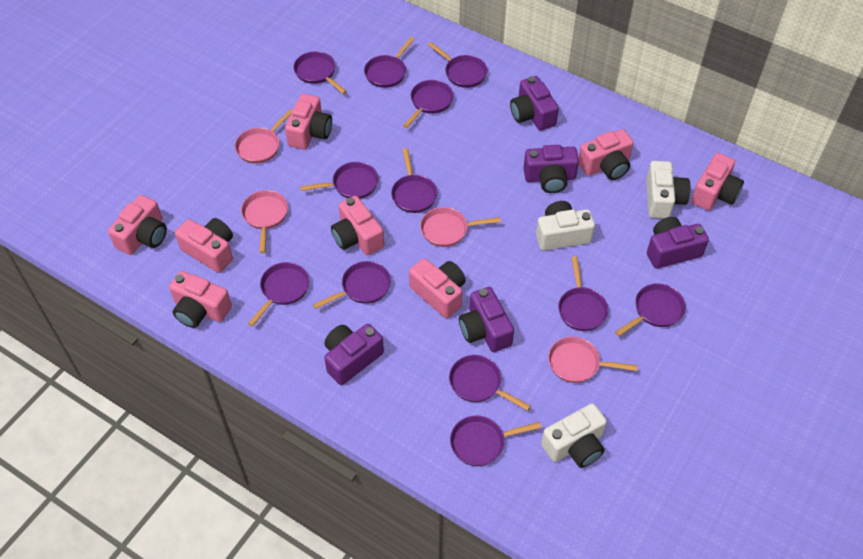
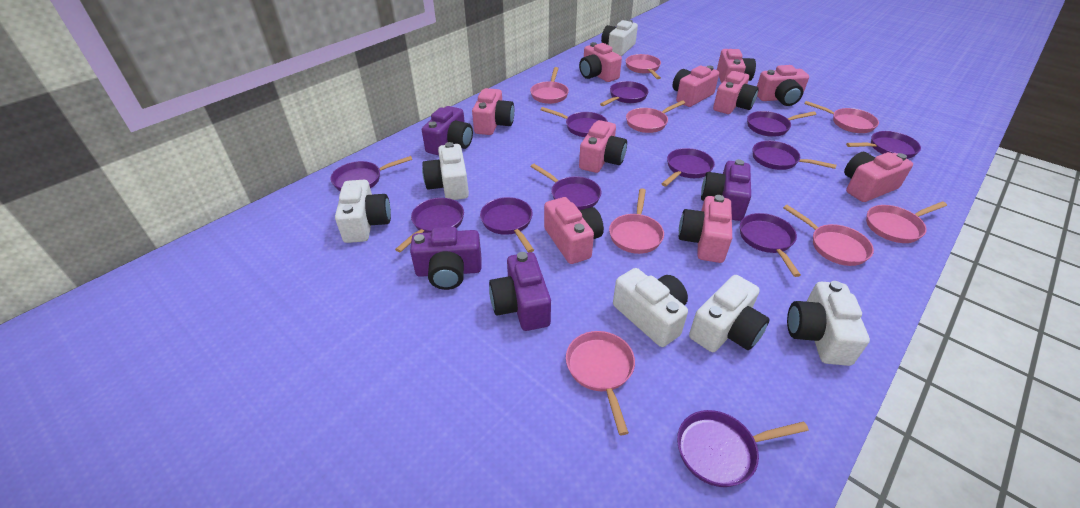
pink camera: [108,195,167,255] [169,271,232,328] [175,218,233,273] [285,94,332,149] [331,196,384,255] [409,258,466,318] [579,129,634,180] [691,153,744,210] = 8 -> [472,88,514,135] [544,197,604,264] [579,42,622,82] [579,120,627,173] [672,65,719,107] [679,195,732,263] [713,71,759,114] [717,49,756,83] [757,65,809,106] [844,152,913,202] = 10
pink pan: [235,109,292,164] [241,190,288,253] [420,207,501,247] [548,337,638,383] = 4 -> [530,67,569,104] [566,331,635,435] [609,188,664,254] [625,54,661,79] [626,100,685,133] [783,205,874,266] [804,101,879,133] [866,201,947,243] = 8
purple camera: [324,324,384,385] [459,287,514,352] [510,76,559,131] [523,145,579,193] [647,217,709,269] = 5 -> [410,227,482,290] [422,106,473,155] [489,252,551,331] [701,159,751,221] = 4
white camera: [536,201,595,251] [541,403,607,468] [646,161,690,219] = 3 -> [335,180,391,243] [422,142,469,200] [601,20,638,56] [613,268,688,347] [689,275,770,352] [787,281,870,366] = 6

